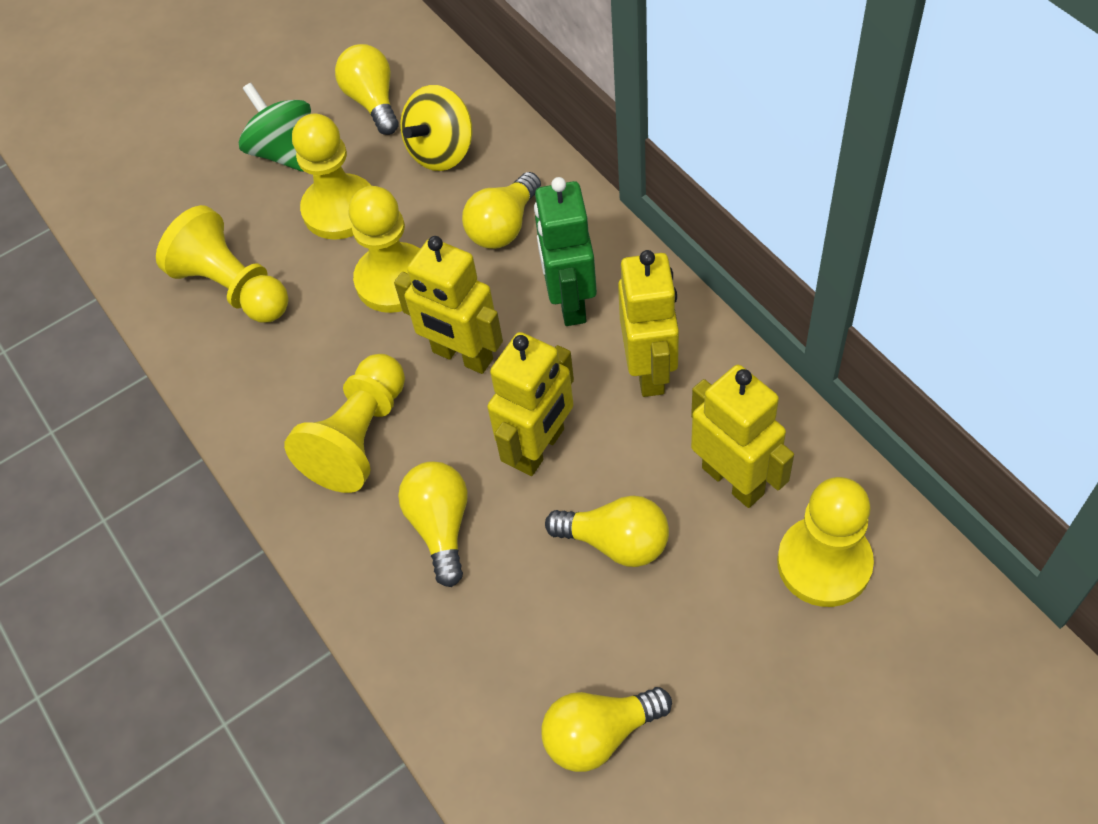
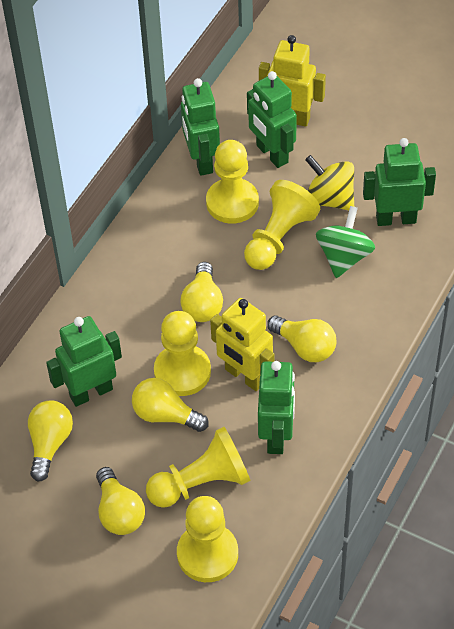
green robot: [534,177,597,326] = 1 -> [46,316,122,407] [181,78,220,176] [247,71,297,168] [258,361,295,454] [363,138,436,226] = 5
yellow robot: [394,236,503,374] [487,332,574,476] [618,250,679,397] [691,365,794,508] = 4 -> [210,298,274,391] [259,35,326,127] = 2

